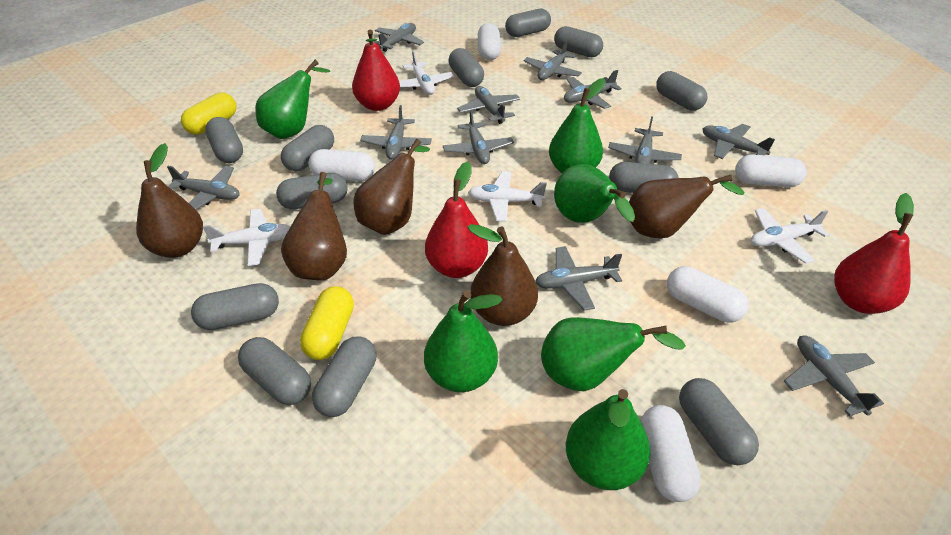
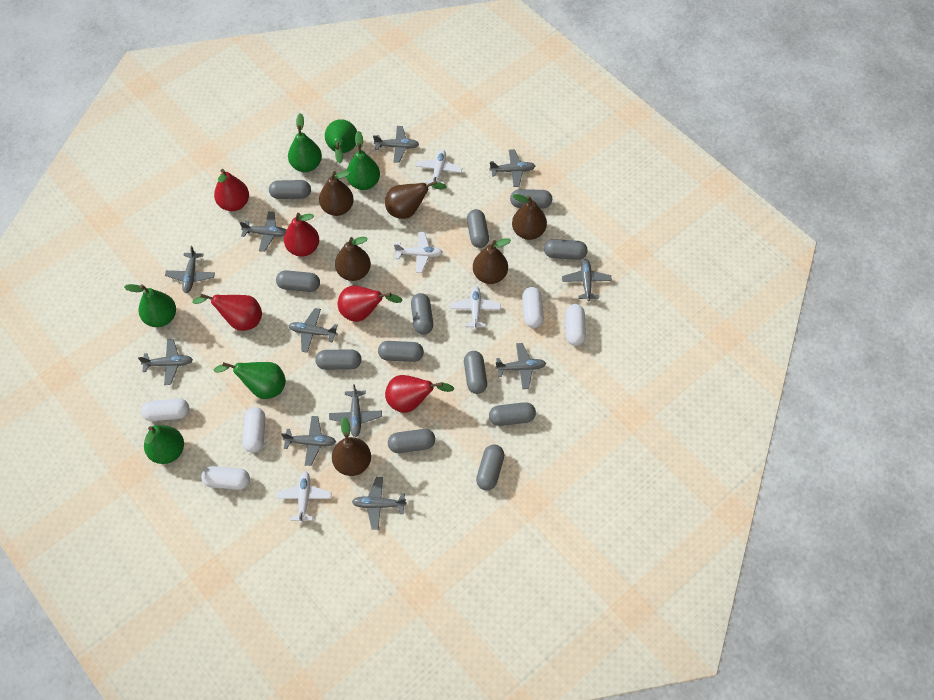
brown pear: [136,143,203,258] [281,172,347,280] [353,139,430,235] [467,224,538,326] [629,175,745,238] = 5 -> [319,171,354,216] [332,417,371,476] [335,237,371,281] [385,181,447,219] [473,238,511,284] [512,194,547,240] = 6
red pear: [352,30,400,111] [425,162,488,278] [834,193,914,314] = 3 -> [192,294,262,331] [214,169,249,211] [284,213,319,257] [338,286,403,322] [385,375,454,413] = 5
yellow capsule: [181,92,237,135] [300,286,354,360] = 2 -> none = 0

